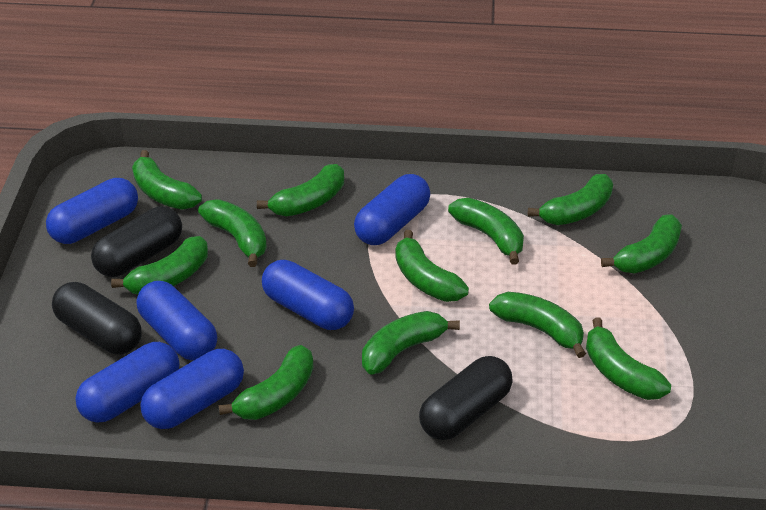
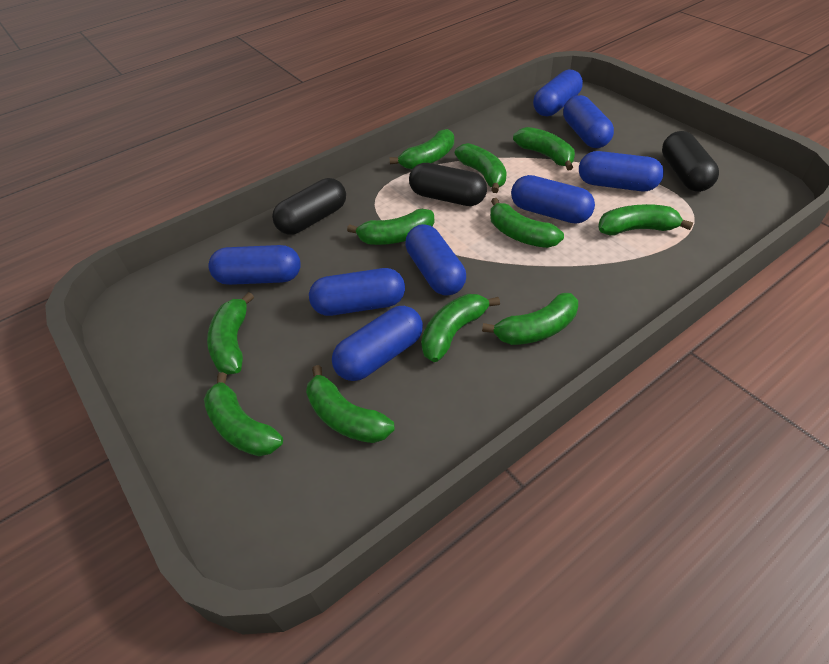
blue capsule: [46,178,138,244] [75,342,180,423] [137,281,217,361] [140,349,244,429] [262,260,354,330] [354,174,430,245] = 6 -> [208,245,301,285] [309,268,405,316] [332,306,423,381] [405,224,466,296] [511,175,595,224] [533,69,583,116] [563,95,614,148] [579,151,664,191] = 8
green banana: [111,236,208,294] [132,150,202,209] [198,199,267,267] [219,345,314,420] [257,164,344,217] [362,311,460,374] [395,230,469,302] [448,198,524,264] [489,292,586,358] [528,174,613,225] [586,317,671,400] [601,214,682,274] = 12 -> [204,372,283,456] [207,292,254,375] [306,365,395,443] [347,209,435,245] [390,129,454,169] [421,294,500,362] [455,143,507,193] [482,293,578,345] [490,198,564,248] [513,127,575,170] [598,204,693,236] = 11

